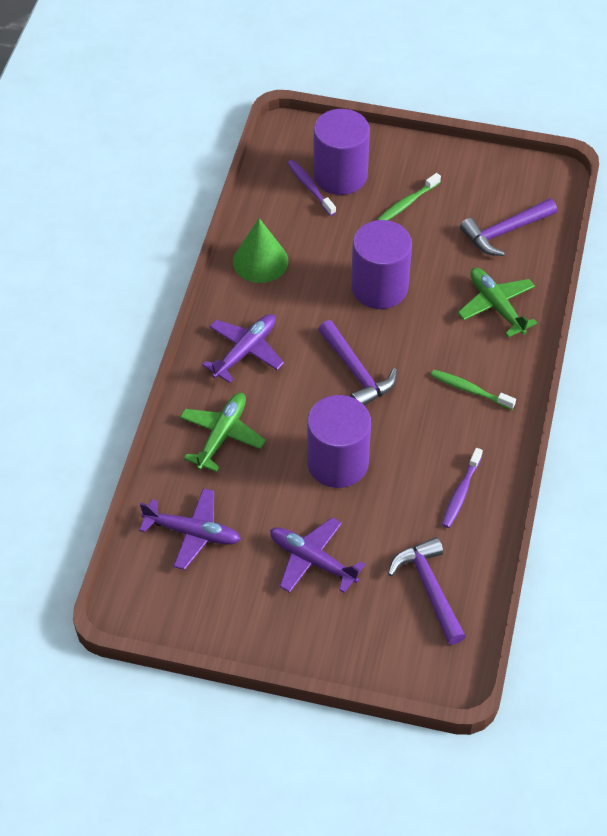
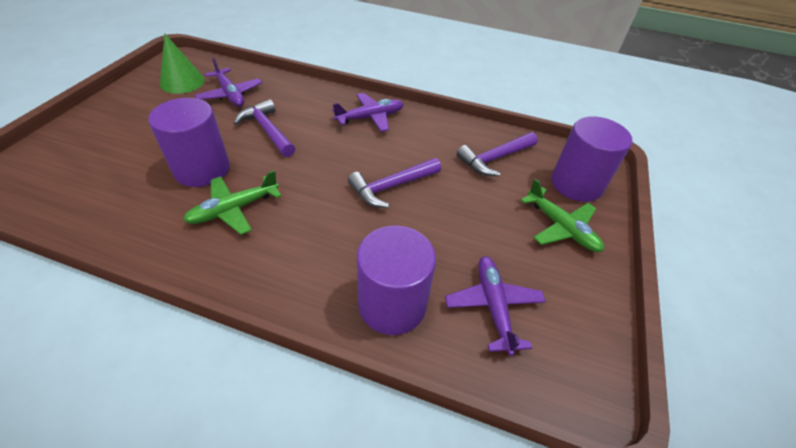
green toothbrush: [377,173,441,220] [431,370,516,410] = 2 -> none = 0
purple toothbrush: [287,160,336,216] [442,448,483,528] = 2 -> none = 0

